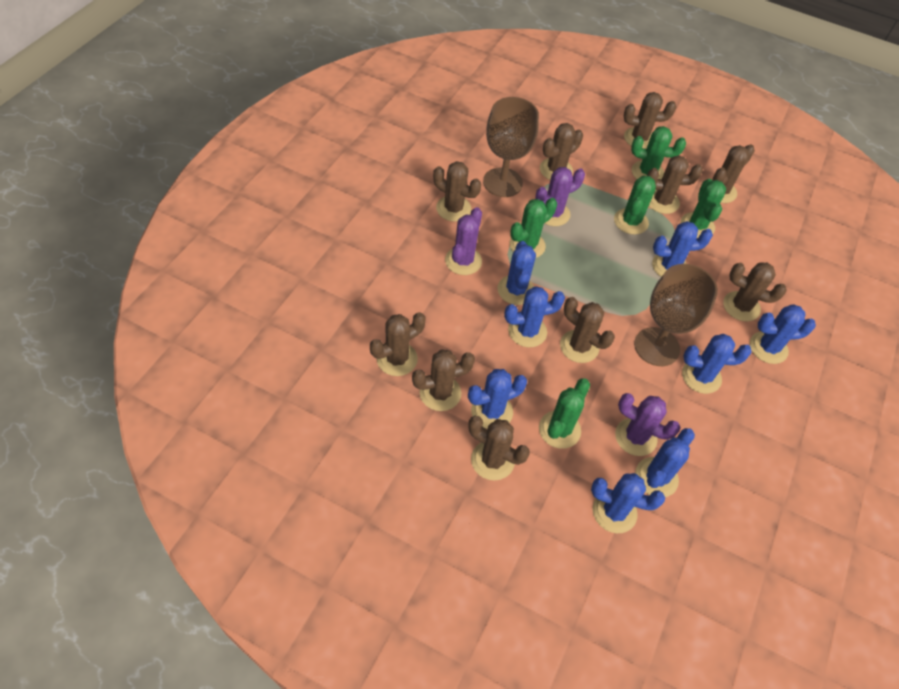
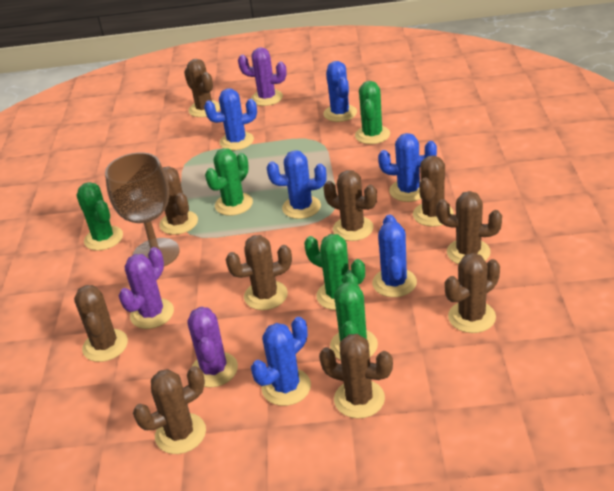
blue cactus: [468,369,527,429] [497,241,536,305] [504,286,565,347] [591,473,665,533] [635,428,695,497] [652,221,713,277] [682,334,752,394] [750,304,816,364] = 8 -> [204,89,257,150] [251,317,311,406] [267,150,327,219] [323,61,357,122] [372,215,417,297] [378,133,437,202] = 6
brown goblet: [483,97,539,197] [634,264,718,366] = 2 -> [105,152,180,267] = 1

